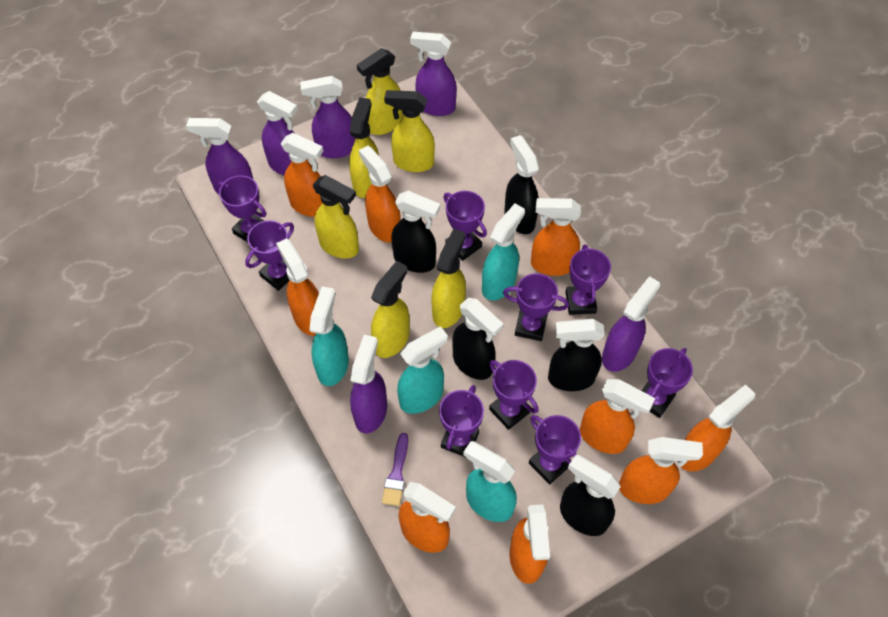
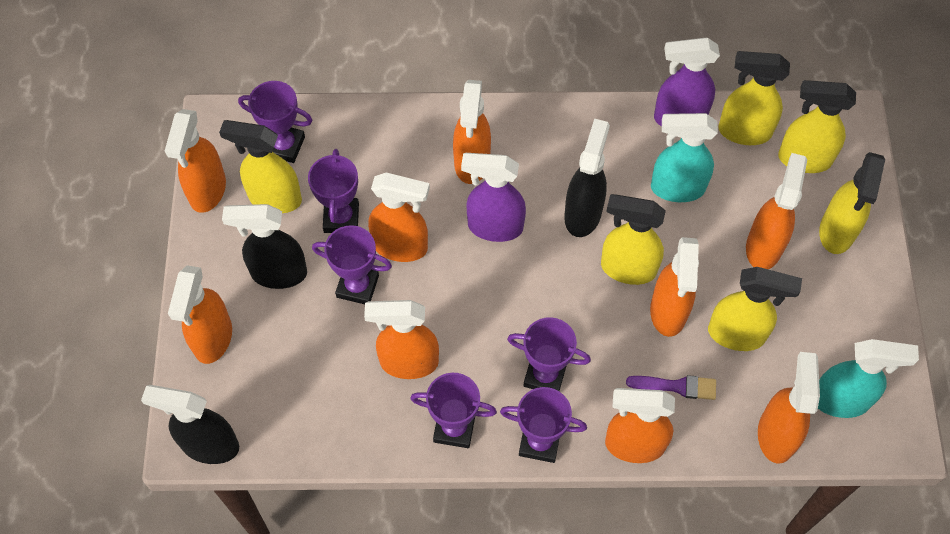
black spray bottle: [391,191,440,273] [452,298,504,380] [505,135,539,234] [548,319,605,391] [560,455,621,536] = 5 -> [141,385,239,464] [222,204,307,289] [564,119,610,237] = 3
purple spray bottle: [186,118,253,194] [257,91,298,175] [300,76,355,158] [350,335,387,434] [410,32,457,116] [602,276,660,372] = 6 -> [461,153,526,242] [654,38,720,126] = 2
purple trophy: [217,175,266,242] [245,220,294,291] [439,385,484,457] [443,191,487,261] [489,360,539,430] [503,273,569,341] [529,415,581,485] [566,244,611,315] [642,348,693,418] = 9 -> [238,81,313,163] [308,149,359,233] [312,225,392,304] [410,373,497,448] [500,387,587,463] [507,317,591,391] = 6
turquoise spray bottle: [309,286,349,386] [397,326,448,414] [463,441,517,522] [482,204,525,301] = 4 -> [651,113,718,202] [818,339,919,418] = 2

